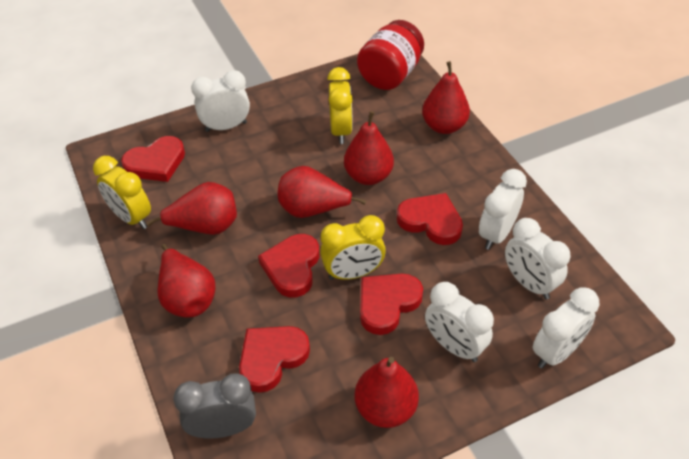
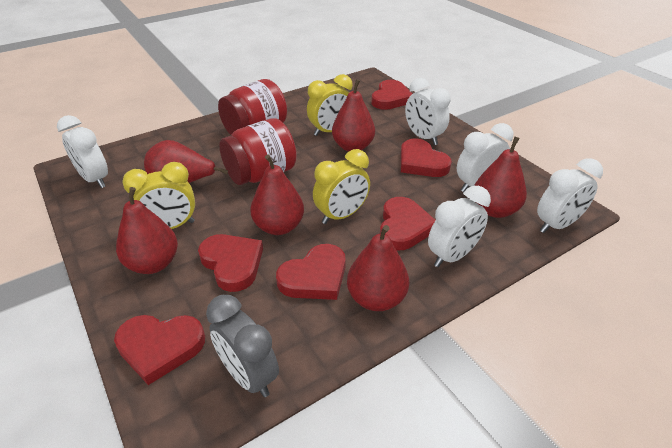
red heart: [121,136,185,182] [239,326,310,393] [258,234,319,297] [360,274,423,335] [397,193,463,245] = 5 -> [114,315,205,385] [198,234,263,292] [276,244,346,300] [371,80,412,110] [380,197,436,250] [401,139,452,177] = 6
red jar: [357,20,424,90] = 1 -> [218,79,287,135] [219,118,297,185] = 2

